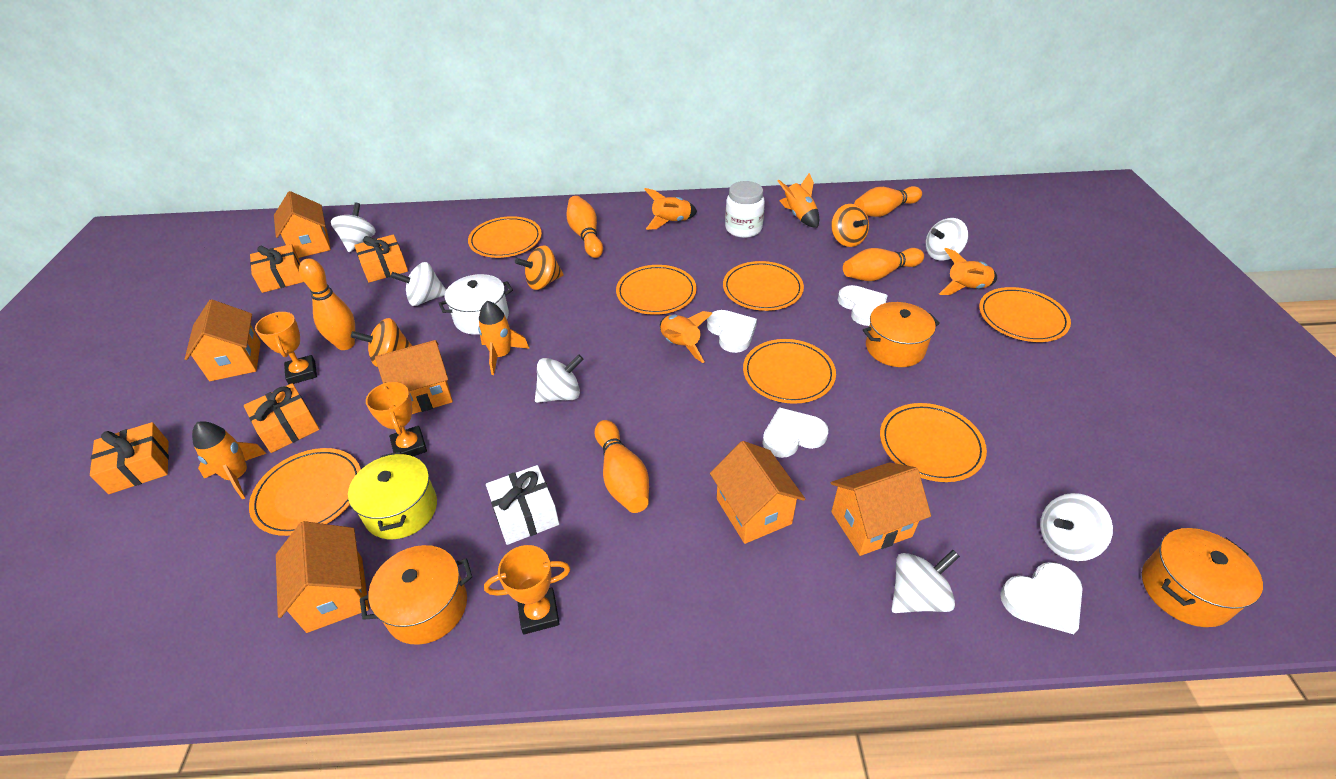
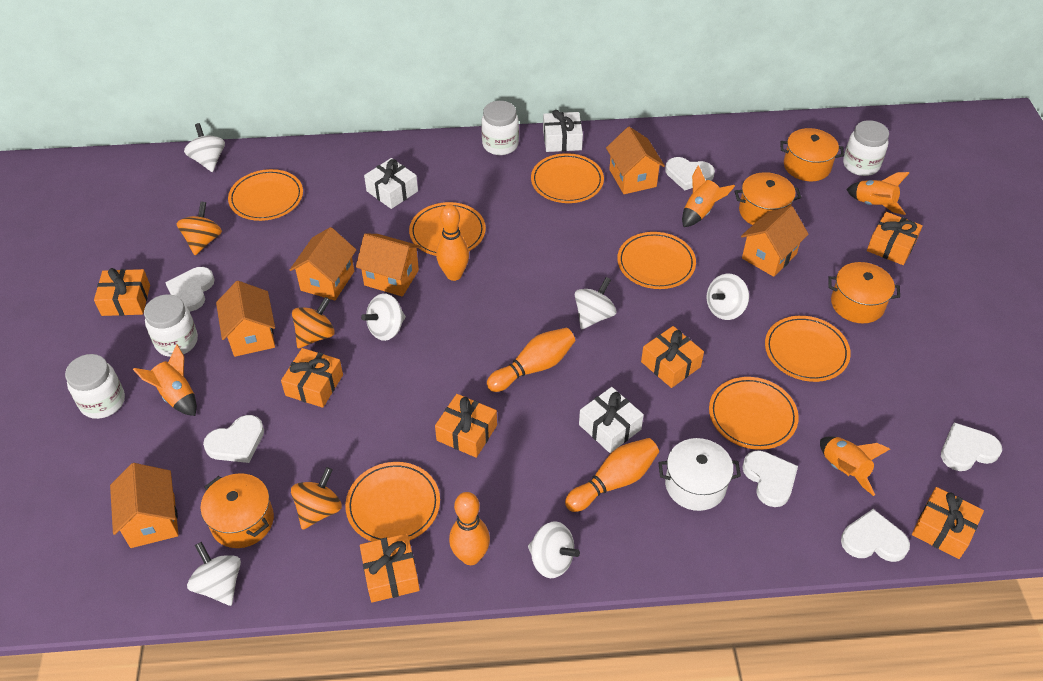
orange bowling pin: [299,258,355,350] [566,196,603,258] [595,420,649,513] [843,248,924,281] [854,186,922,217] = 5 -> [436,205,469,281] [449,492,490,565] [487,328,575,392] [565,438,659,512] = 4
orange gift: [90,422,169,494] [244,383,320,453] [250,244,304,293] [354,234,408,283] = 4 -> [94,268,150,316] [281,348,343,408] [360,533,420,602] [435,394,497,458] [641,326,704,388] [867,212,923,265] [912,487,984,559] = 7
orange pot: [360,545,472,645] [863,302,940,367] [1142,528,1263,627] = 3 -> [200,473,274,548] [735,172,801,225] [781,128,844,181] [828,262,900,323] = 4
orange rocket: [192,421,267,499] [478,301,530,375] [644,188,697,230] [660,311,713,363] [778,173,819,228] [939,248,997,295] = 6 -> [133,344,197,416] [682,165,735,227] [820,437,890,496] [846,172,909,215] = 4
orange trophy: [255,312,317,384] [366,382,427,456] [484,545,570,634] = 3 -> none = 0
white gift: [486,465,559,545] = 1 -> [364,158,418,209] [543,110,583,152] [579,387,644,453] = 3
white heart: [707,310,757,353] [763,407,829,458] [838,285,888,326] [1000,562,1083,634] = 4 -> [165,267,215,312] [203,415,264,463] [665,157,715,191] [742,450,798,507] [841,509,910,562] [941,422,1002,471] = 6
white jar: [725,181,765,238] = 1 -> [65,354,125,419] [144,294,198,357] [481,101,519,155] [843,120,889,176] = 4
yellow pot: [348,452,437,539] = 1 -> none = 0

